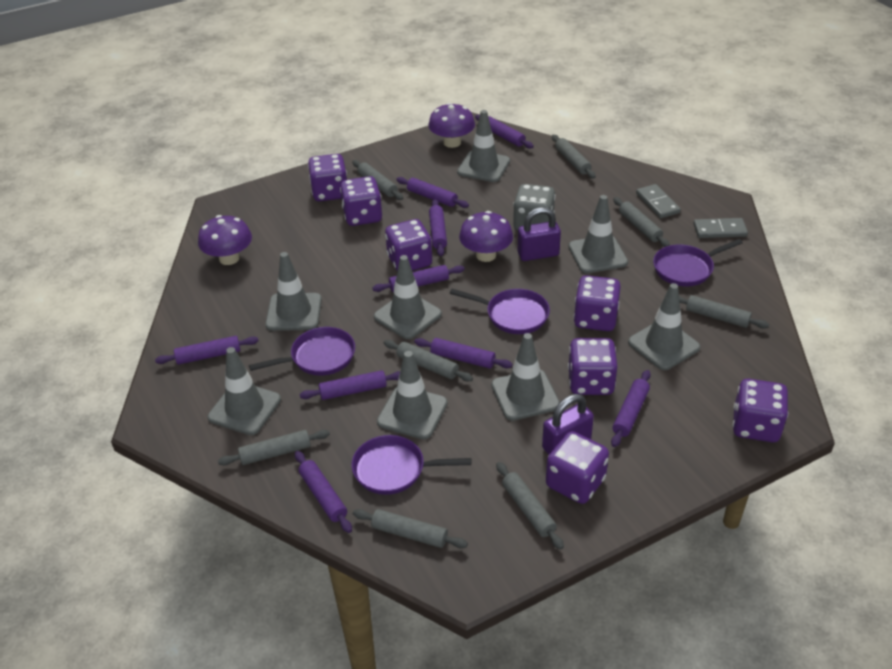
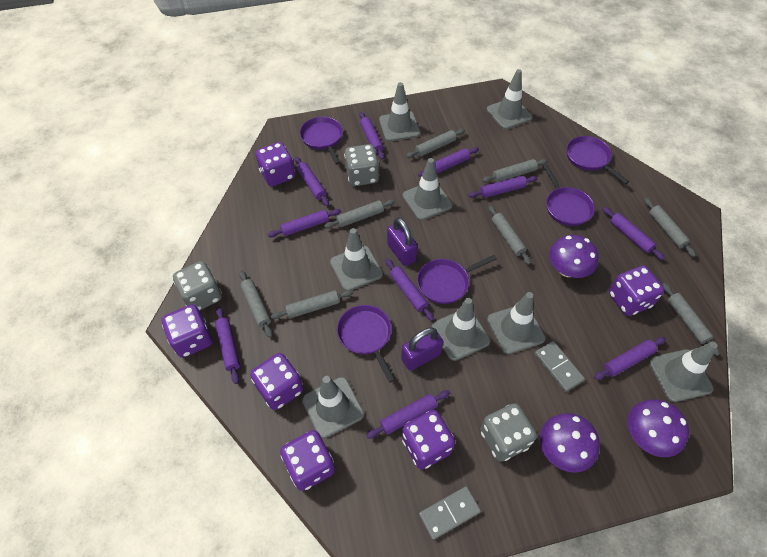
grey dice: [513,184,556,230] = 1 -> [173,261,222,311] [344,144,379,186] [480,403,537,462] = 3
purple dice: [308,154,347,201] [340,176,382,226] [385,219,432,271] [546,431,609,504] [568,338,618,395] [574,276,621,331] [732,379,788,442] = 7 -> [162,304,213,358] [250,353,303,410] [256,142,295,187] [280,430,335,491] [402,410,455,469] [609,265,664,316] = 6
purple pan: [249,327,355,376] [351,435,471,495] [450,289,550,334] [653,239,743,286] = 4 -> [300,117,343,165] [337,305,395,383] [417,255,497,304] [543,164,595,226] [566,136,629,184] = 5
purple rolling pin: [155,336,258,365] [295,451,352,533] [300,370,400,400] [372,265,465,292] [396,177,469,208] [414,338,513,369] [429,199,447,256] [475,115,534,149] [611,370,651,447] = 9 -> [215,307,240,384] [267,209,341,237] [295,157,329,206] [359,112,385,160] [366,390,450,439] [385,259,434,321] [418,147,479,177] [469,176,538,198] [594,337,666,380] [602,207,665,260] = 10

